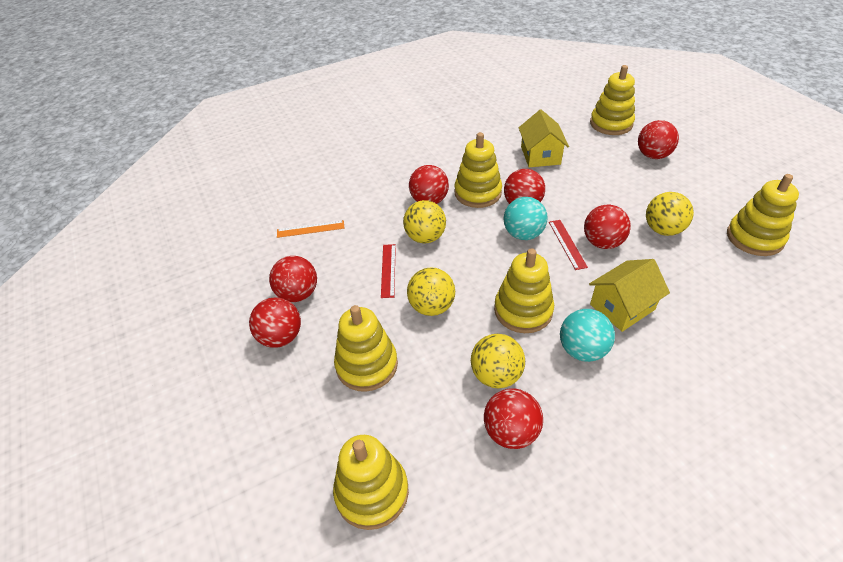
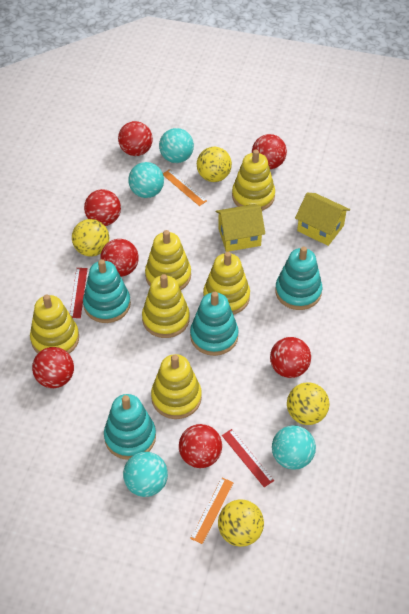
orange ruler: [277,220,344,238] = 1 -> [163,169,207,206] [190,478,234,544] = 2
turquoise ball: [504,197,548,240] [560,309,615,362] = 2 -> [123,452,168,497] [128,162,164,198] [159,128,194,163] [272,425,316,470] = 4
turquoise stacking toy: none = 0 -> [83,259,131,323] [104,394,156,460] [190,292,239,356] [275,246,322,310] = 4

